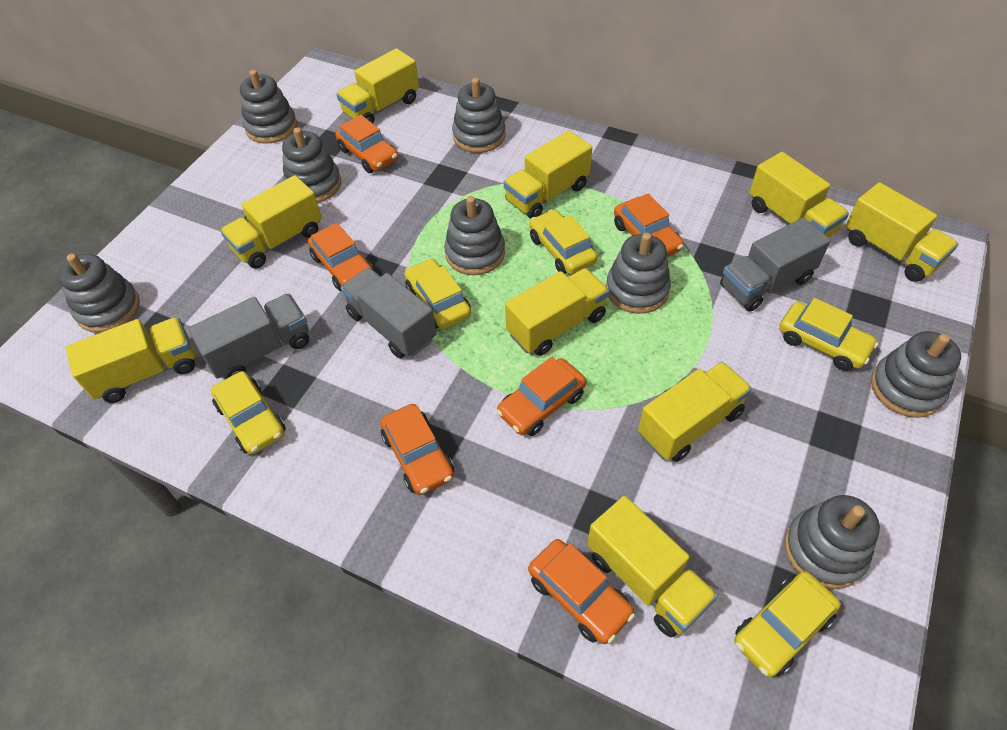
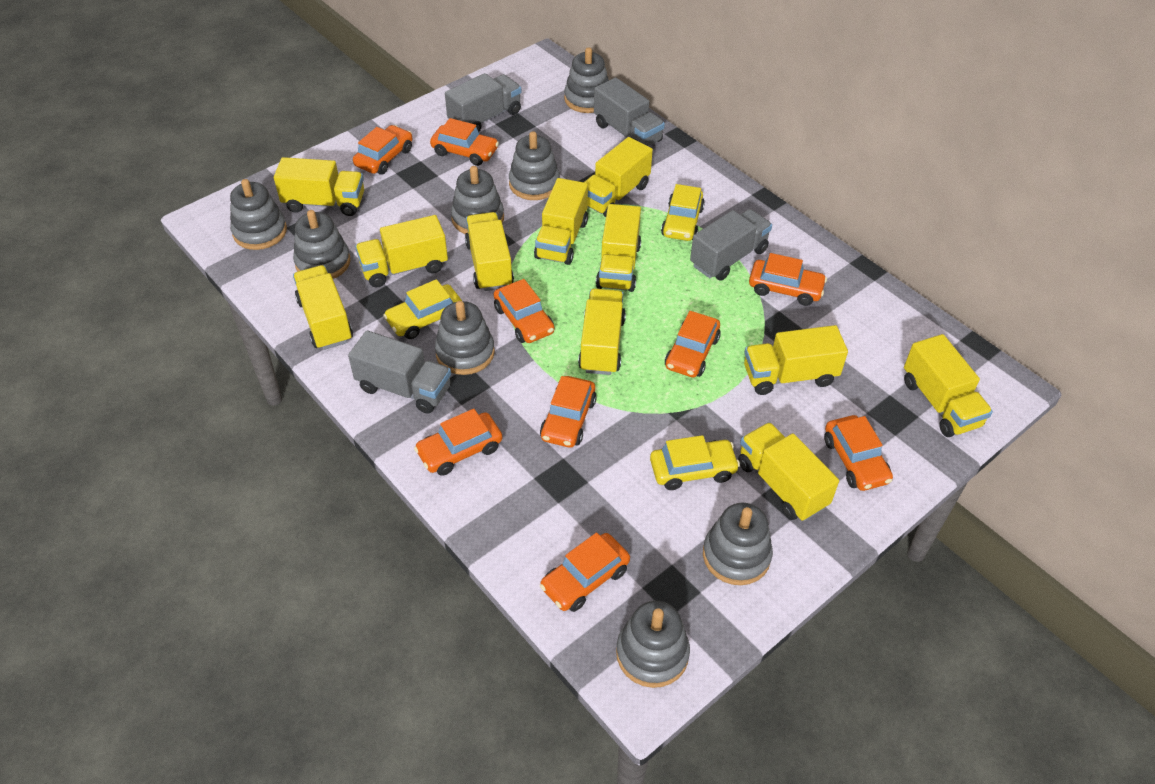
grey truck: [188,294,309,379] [341,268,437,358] [720,218,830,312] = 3 -> [348,330,451,414] [445,73,521,132] [594,78,665,146] [690,209,772,281] = 4
orange car: [308,223,374,291] [335,115,398,173] [380,404,454,495] [496,357,586,436] [528,539,635,644] [614,193,684,257] = 6 -> [353,125,412,175] [414,409,502,476] [430,118,499,166] [494,279,554,343] [540,376,597,448] [540,532,630,612] [665,311,721,378] [749,253,827,306] [824,415,893,491] = 9
yellow car: [211,371,286,454] [405,258,471,329] [529,209,597,274] [734,571,841,677] [779,298,878,371] = 5 -> [383,279,462,339] [650,435,740,490] [661,184,705,241] = 3
yellow truck: [66,317,195,403] [220,175,322,269] [337,48,419,123] [504,130,592,219] [505,268,609,356] [587,496,718,637] [638,362,752,462] [749,152,849,238] [846,182,958,282] = 9 -> [274,157,364,216] [293,265,353,350] [355,215,448,287] [465,212,514,291] [534,178,588,265] [578,289,626,375] [584,137,653,217] [596,204,641,292] [738,422,839,521] [744,325,848,395] [904,334,993,437] = 11

